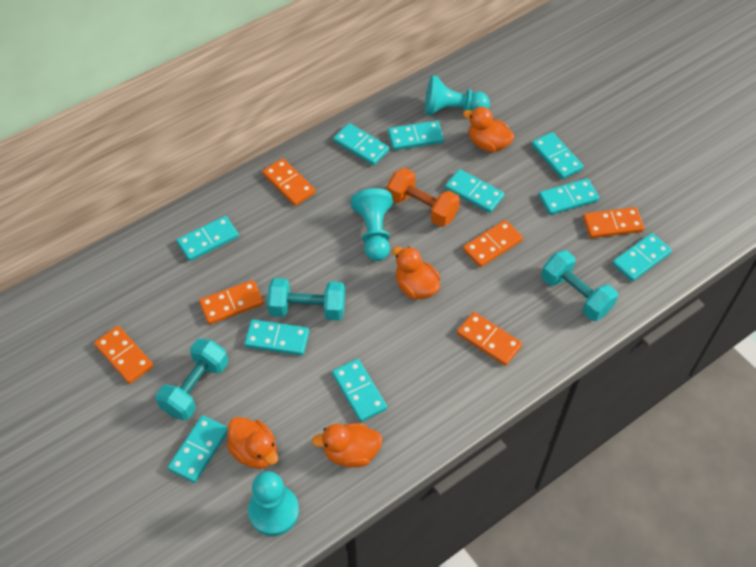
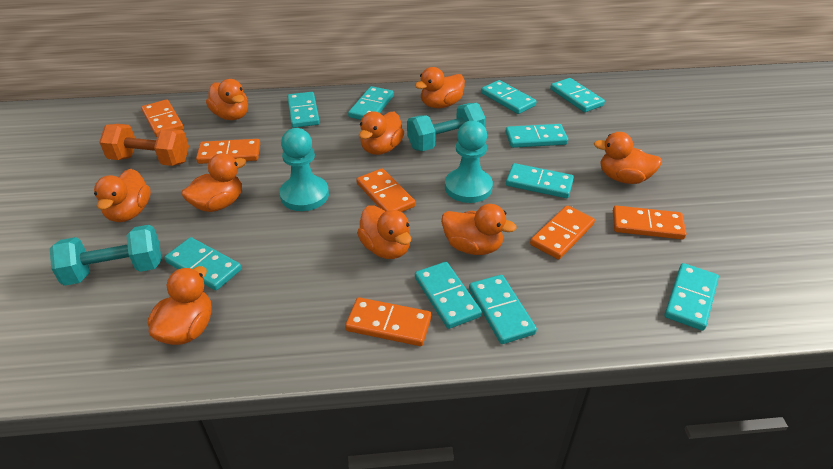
orange duck: [227,417,278,469] [312,423,383,468] [393,246,440,299] [463,107,514,152] = 4 -> [94,169,151,222] [148,266,212,345] [181,153,246,212] [206,79,248,120] [357,205,411,259] [359,111,404,155] [415,67,465,108] [441,204,517,255] [594,132,662,184] = 9
turquoise dumbbell: [156,338,228,420] [267,278,345,320] [541,250,618,321] = 3 -> [50,225,162,286] [407,103,486,151] = 2
turquoise pawn: [248,471,299,536] [351,188,393,261] [425,75,490,115] = 3 -> [279,128,329,211] [445,121,493,203] = 2

